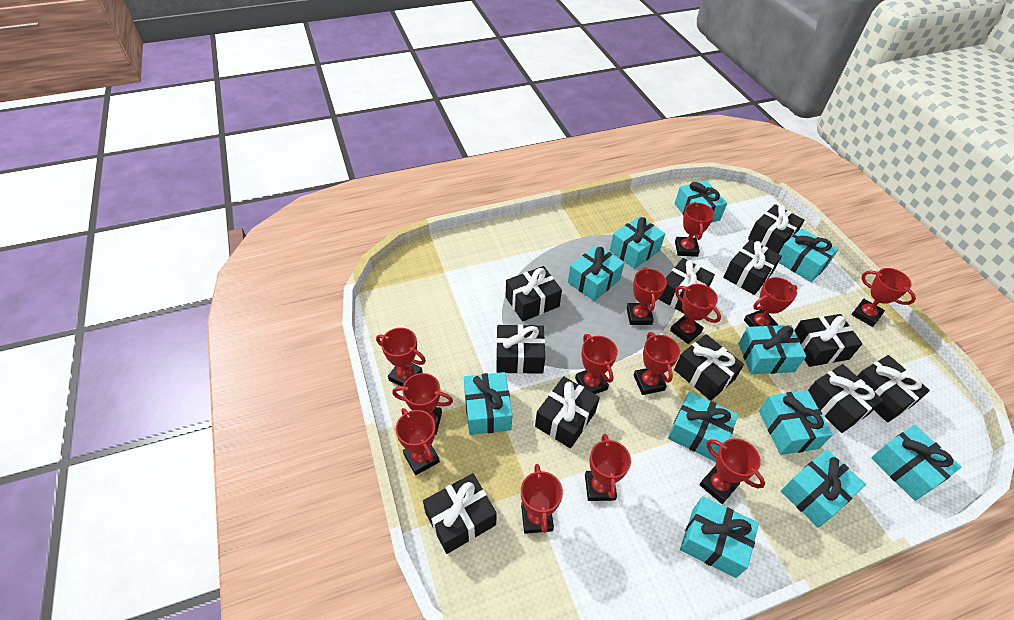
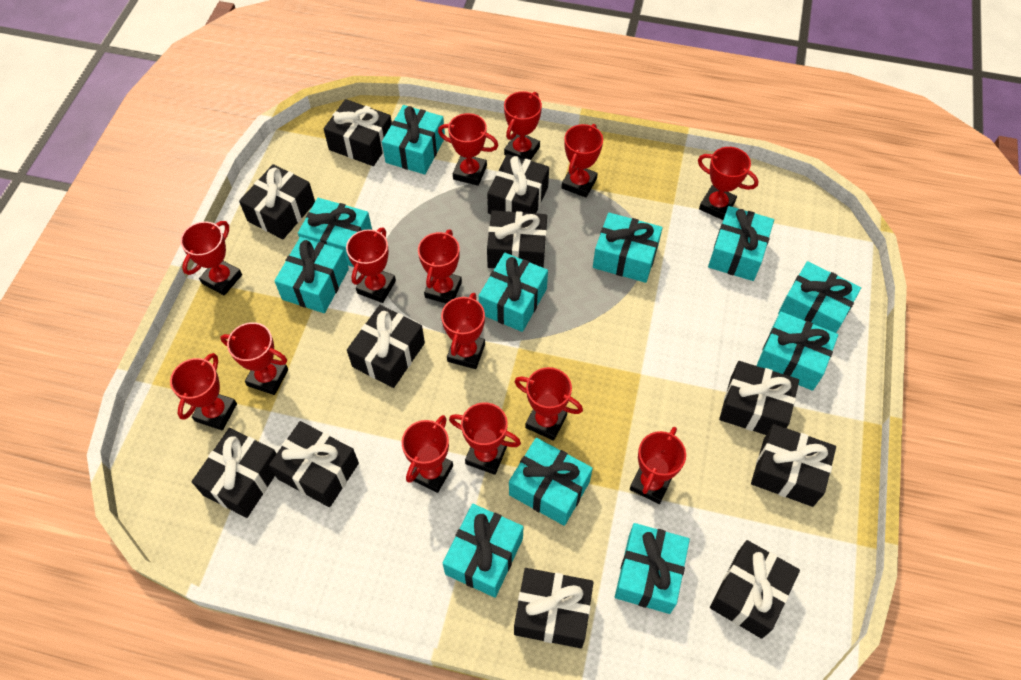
red trophy: [376,328,426,386] [392,373,453,435] [396,408,440,475] [521,464,563,534] [575,334,618,394] [585,434,631,501] [627,267,667,325] [634,332,680,395] [670,284,721,344] [675,202,714,257] [699,438,765,504] [744,277,797,327] [851,268,916,327] = 13 -> [170,353,237,430] [180,221,242,295] [220,322,288,395] [346,228,396,303] [402,415,453,493] [418,229,462,304] [438,113,498,186] [441,293,485,369] [449,402,521,475] [504,91,542,160] [514,367,583,441] [562,124,603,198] [630,427,686,504] [698,147,759,220] = 14

